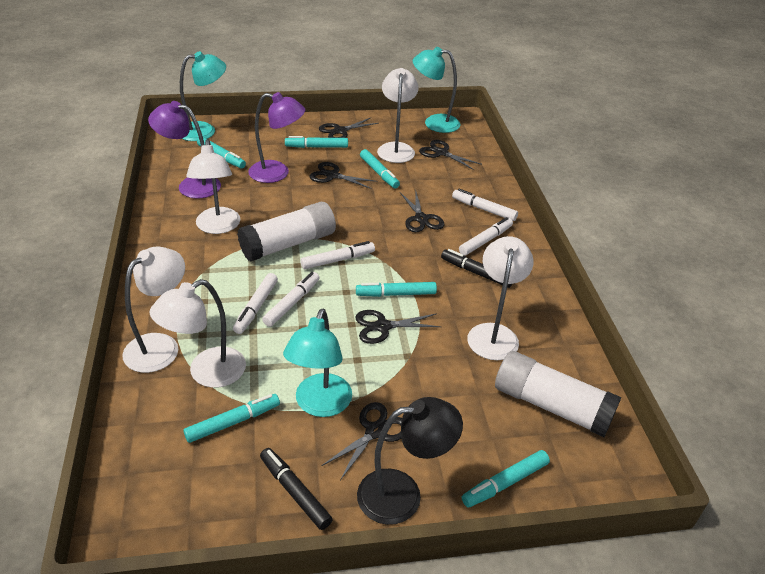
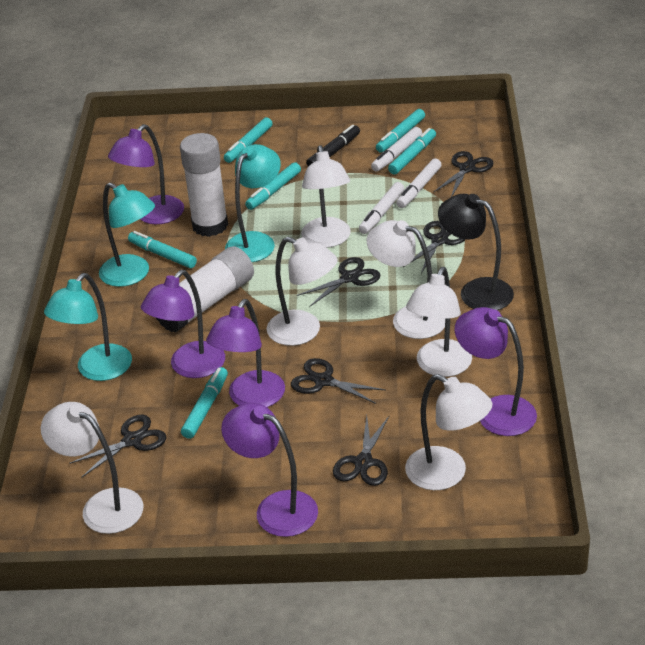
black marker: [260,448,333,530] [441,249,512,288] = 2 -> [306,125,360,166] = 1
purple lamp: [148,101,221,199] [248,92,306,183] = 2 -> [108,124,184,224] [141,270,225,378] [206,299,285,407] [221,403,318,537] [455,307,537,436] = 5
white lamp: [122,247,185,373] [149,279,246,388] [186,139,240,234] [377,68,419,163] [467,236,534,360] = 5 -> [41,402,143,534] [267,237,337,346] [301,145,351,248] [367,220,445,339] [405,374,492,490] [406,267,472,377] = 6
white marker: [233,273,278,334] [262,272,320,327] [300,241,375,269] [452,189,518,221] [459,217,513,255] = 5 -> [359,182,404,234] [371,127,422,172] [396,158,442,208] = 3

